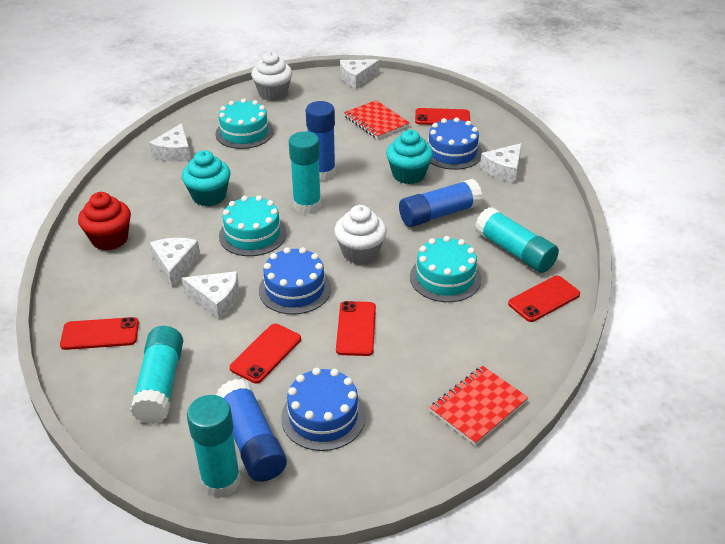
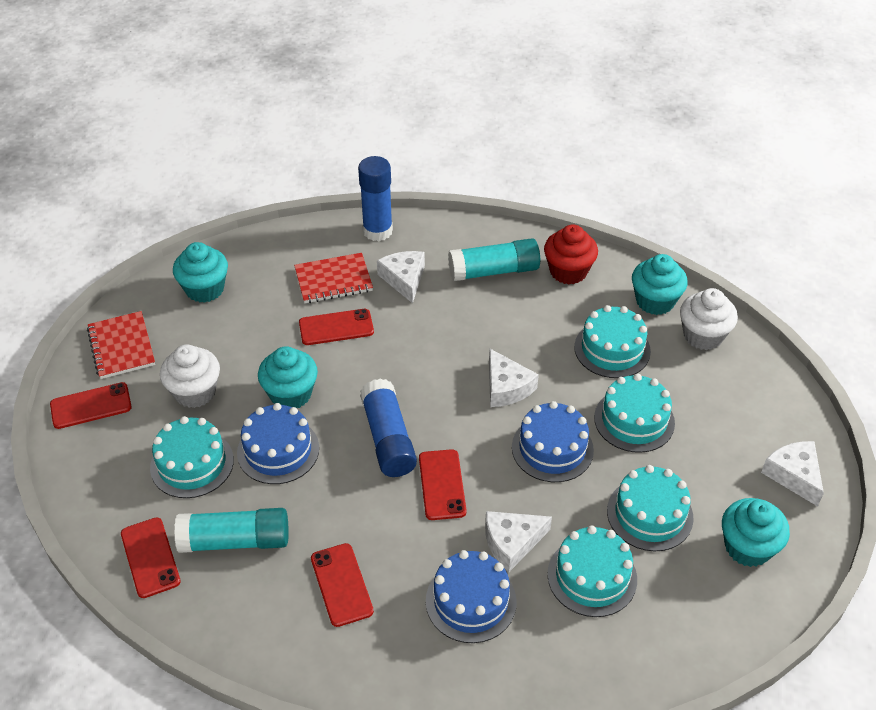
blue glue stick: [216,379,287,482] [306,101,336,181] [399,179,483,227] = 3 -> [358,156,393,241] [360,378,417,477] = 2
turquoise cake: [216,99,274,149] [219,195,287,256] [410,236,481,302] = 3 -> [150,416,234,498] [547,525,637,617] [574,305,651,378] [594,374,675,453] [607,465,693,551] = 5
turquoise cupcake: [182,150,231,206] [386,130,433,184] = 2 -> [173,242,228,303] [258,346,318,408] [632,254,687,315] [722,498,790,567] = 4
turquoise glue stick: [130,326,183,424] [187,395,241,498] [289,131,321,214] [475,207,559,273] = 4 -> [174,508,289,553] [448,238,540,281] = 2
white cheese: [149,123,191,162] [150,238,200,287] [182,271,239,319] [340,59,380,89] [480,143,522,183] = 5 -> [377,251,425,303] [485,511,552,572] [489,349,539,407] [761,441,824,506] = 4

